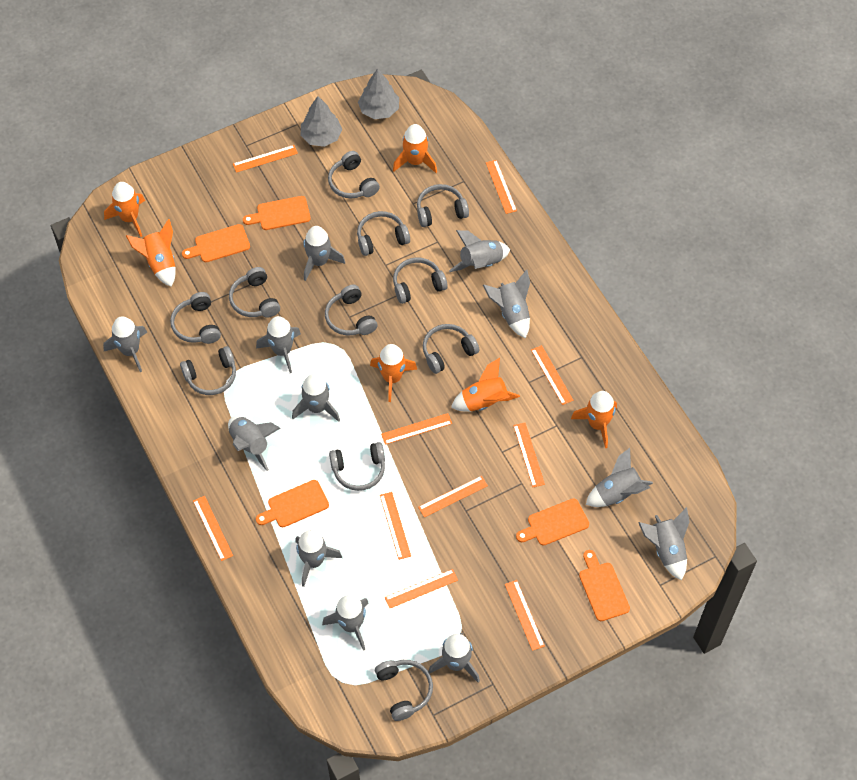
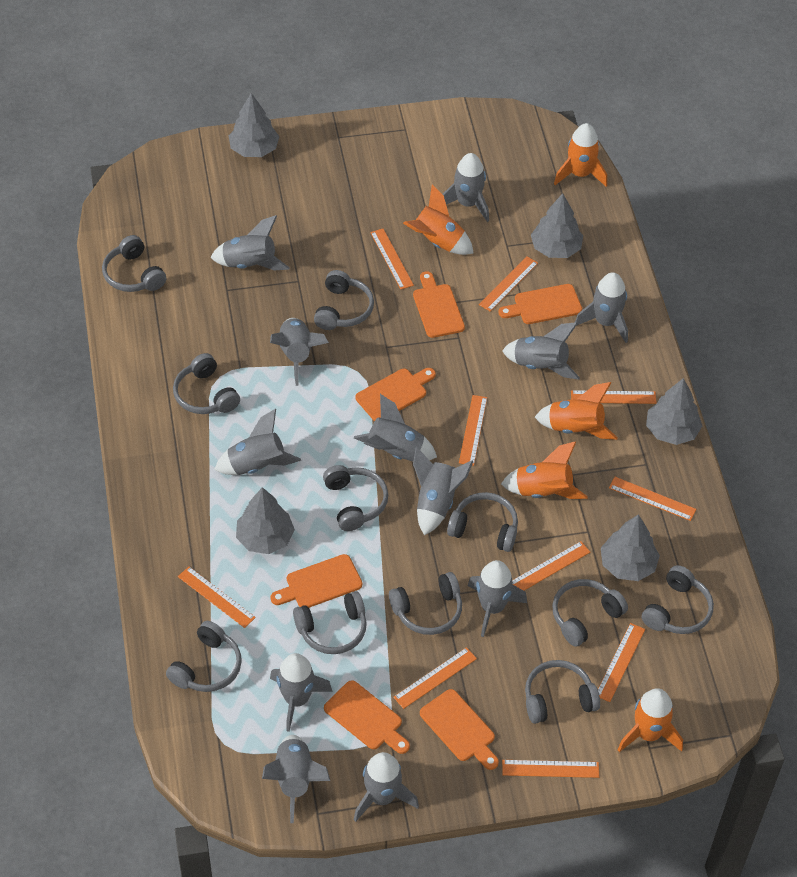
grey tree: [301,96,342,147] [358,69,399,119] = 2 -> [229,93,280,157] [236,487,295,554] [531,193,583,258] [601,514,660,581] [646,378,702,445] = 5
orange cutting board: [182,224,250,262] [243,196,311,230] [256,480,329,527] [516,498,589,546] [579,550,630,621] = 5 -> [270,554,362,608] [324,680,410,754] [356,368,436,421] [413,271,465,338] [420,689,499,770] [499,284,582,324] = 6
orange rocket: [104,182,145,237] [126,219,176,287] [370,344,417,402] [393,124,437,173] [451,358,520,411] [571,391,617,448] = 6 -> [403,185,474,255] [501,441,588,499] [535,382,618,440] [554,123,607,187] [618,688,683,752] = 5

